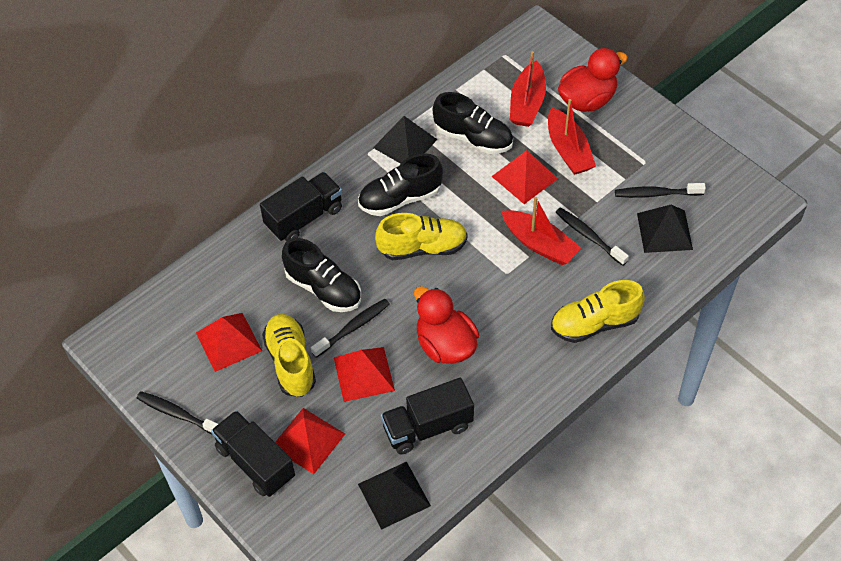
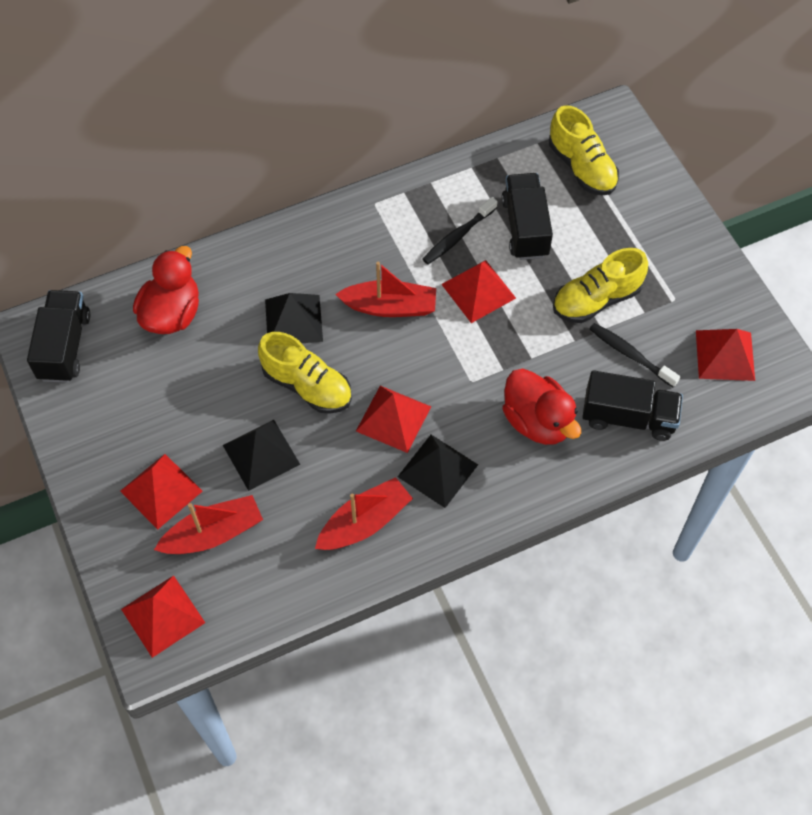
black shoe: [282,238,361,312] [358,153,443,216] [433,92,513,154] = 3 -> none = 0
black toothbrush: [137,391,218,435] [311,299,390,358] [555,207,629,266] [615,183,706,198] = 4 -> [423,197,498,265] [589,323,680,388] = 2
red pyramid: [196,313,262,372] [275,408,345,474] [334,347,395,402] [491,150,558,204] = 4 -> [120,454,203,530] [121,575,205,658] [356,386,431,453] [441,260,516,323] [696,329,755,381] = 5

